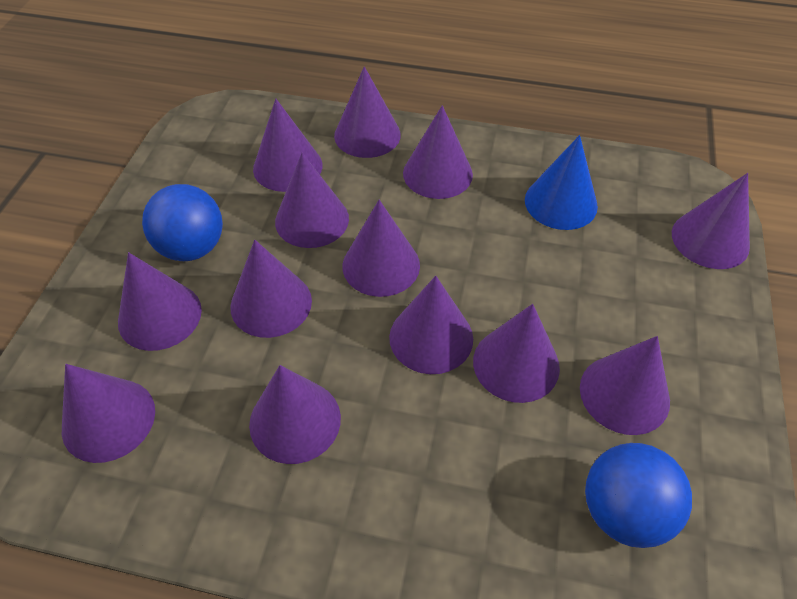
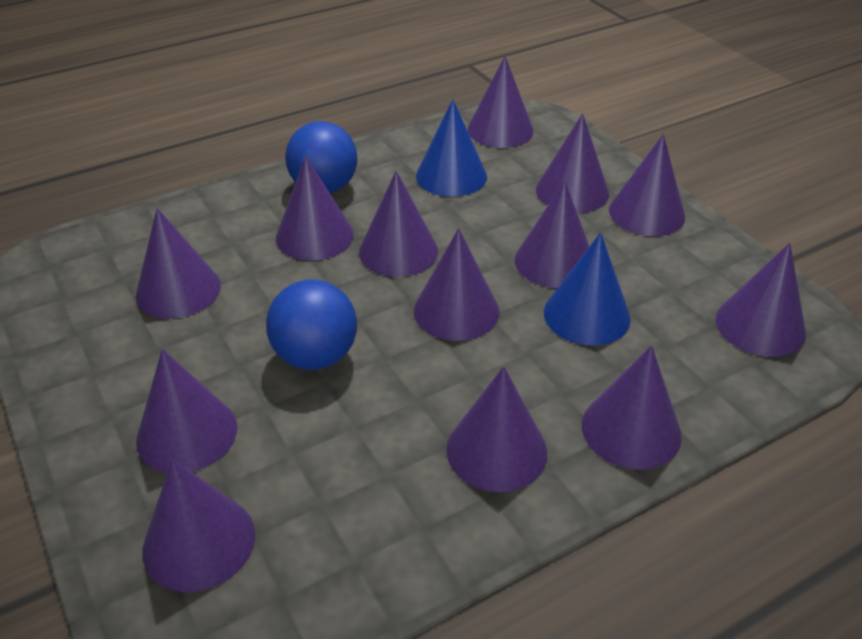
blue cone: [525,135,598,230] = 1 -> [416,99,487,197] [544,232,631,346] = 2

